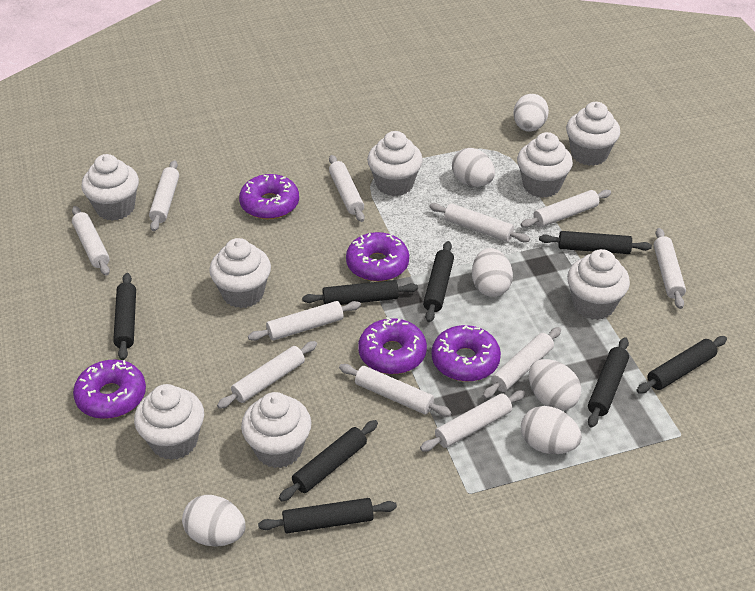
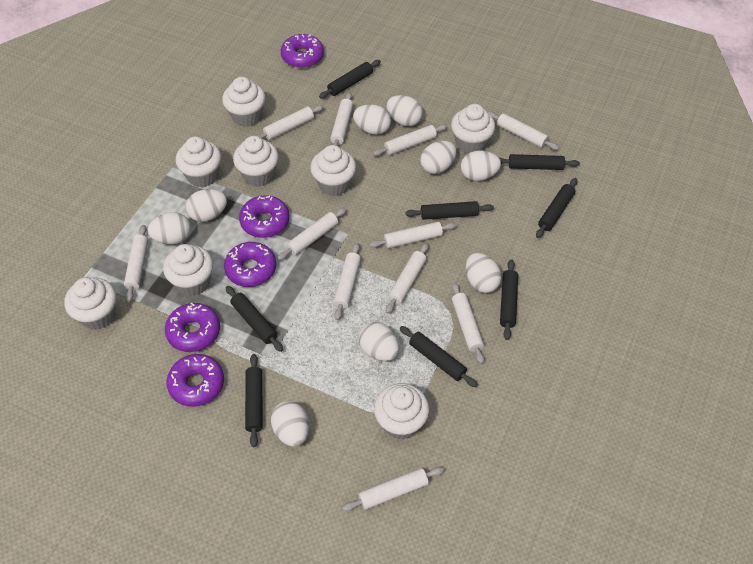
white egg: [182,495,246,547] [452,148,495,187] [472,248,513,297] [513,94,549,132] [521,406,582,454] [529,359,581,411] = 6 -> [147,212,191,244] [186,189,227,222] [271,401,309,447] [353,104,391,135] [358,322,399,361] [386,95,423,126] [420,141,457,174] [461,150,501,181] [466,253,502,293] = 9

